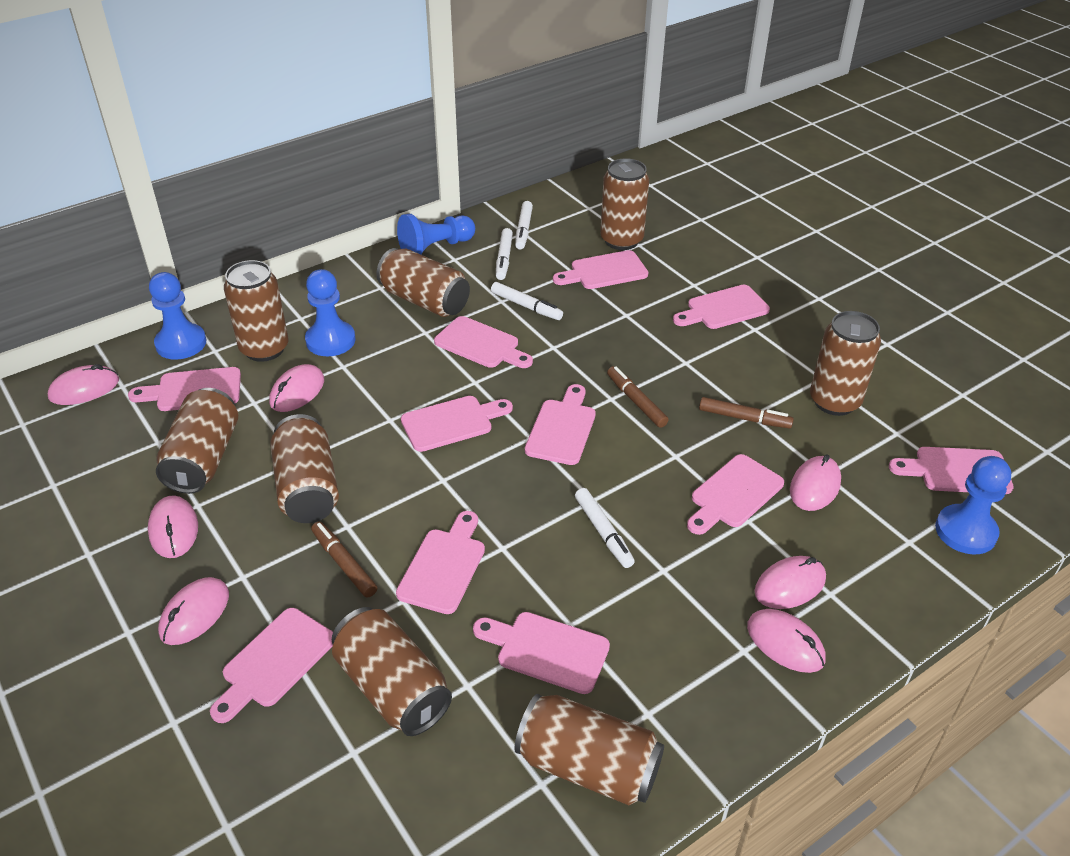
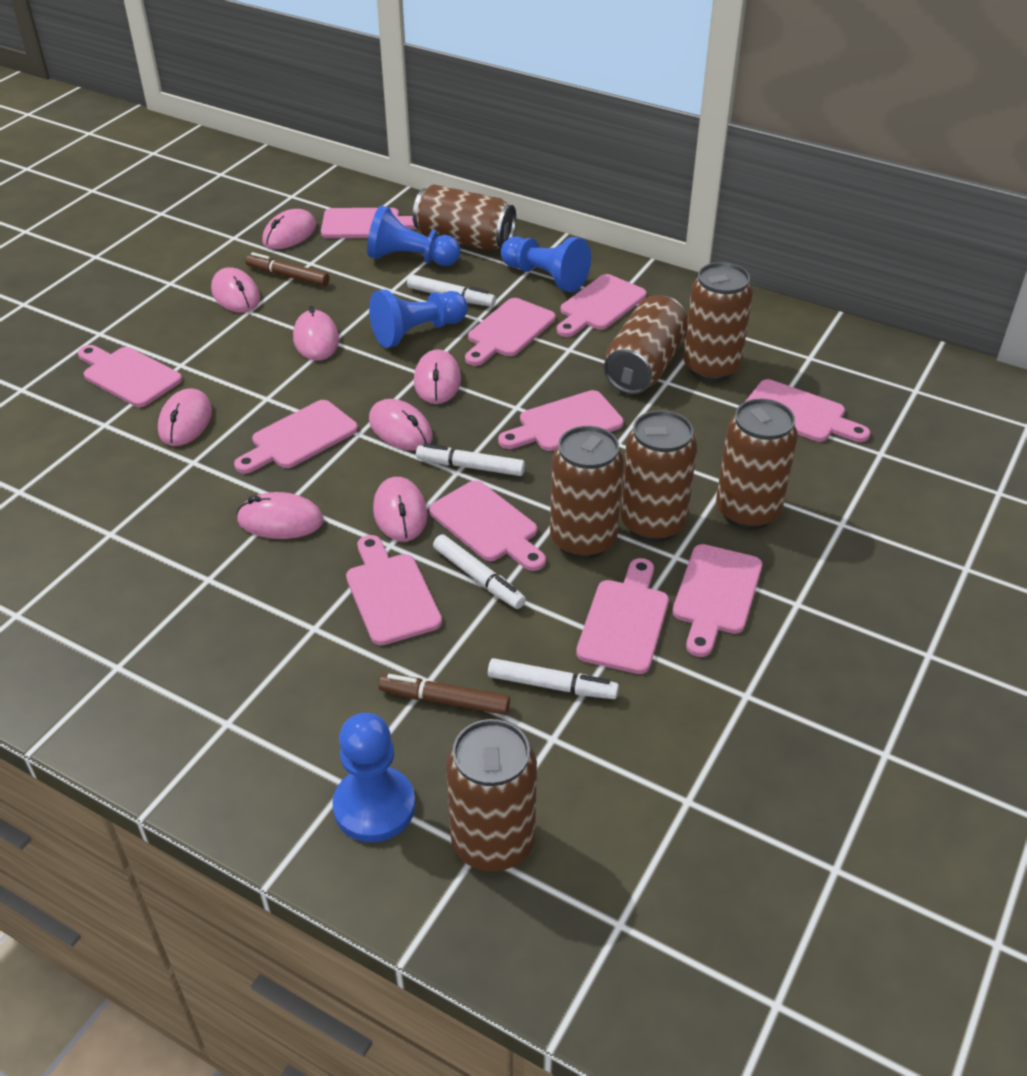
brown can: [156,388,238,494] [224,260,288,362] [270,414,339,523] [332,607,452,736] [376,248,470,317] [515,694,664,805] [600,158,649,250] [810,311,881,416] = 8 -> [413,185,516,251] [446,719,537,871] [550,426,624,559] [604,295,688,394] [620,410,697,542] [683,262,753,382] [716,399,798,530] = 7
brown marker: [311,522,377,597] [607,366,668,428] [699,397,794,429] = 3 -> [245,252,329,286] [379,674,510,715] = 2
pink mouse: [48,364,119,405] [148,495,198,558] [158,577,229,645] [269,364,324,412] [747,609,826,673] [755,556,826,609] [790,454,841,511] = 7 -> [158,389,212,446] [211,267,260,313] [236,492,324,539] [262,209,316,249] [293,306,339,361] [369,399,433,451] [373,477,427,542] [414,349,461,404] = 8

